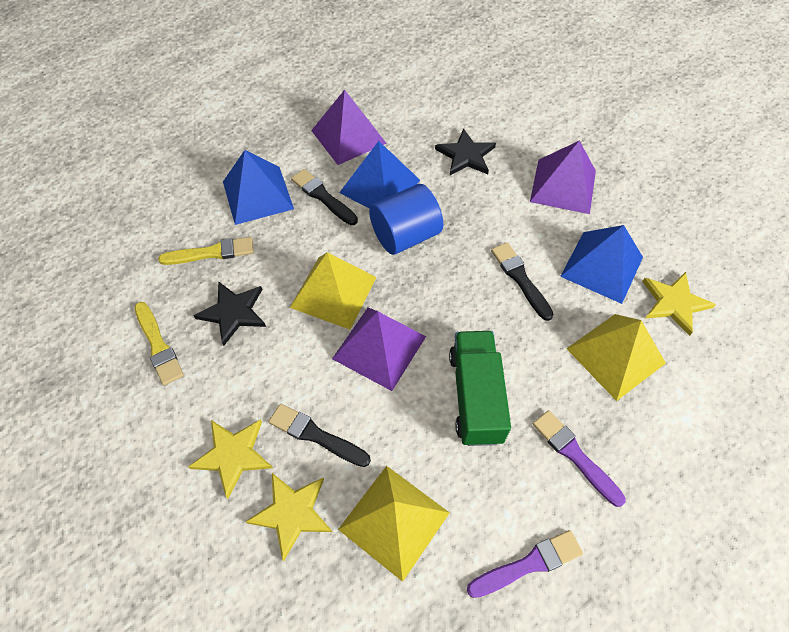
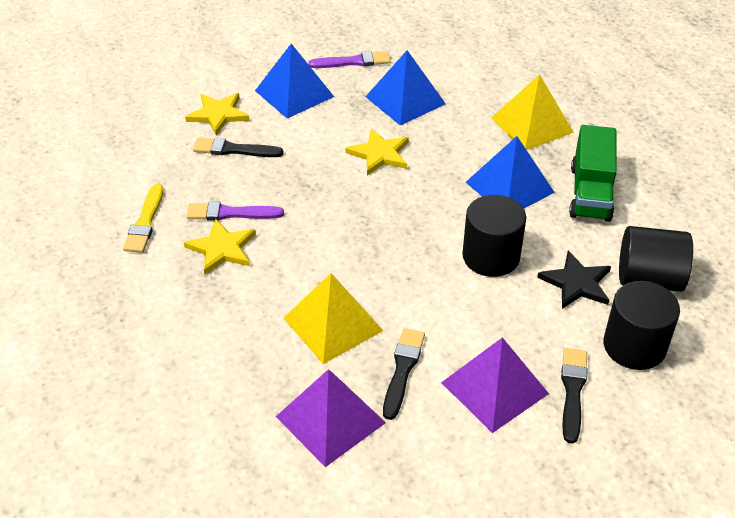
black cylinder: none = 0 -> [462,195,526,277] [603,281,680,370] [619,226,693,292] = 3
black star: [193,282,266,346] [435,128,496,175] = 2 -> [537,251,611,309] = 1
blue cylinder: [369,184,443,255] = 1 -> none = 0
purple pyramid: [311,90,387,165] [332,307,426,391] [530,140,596,214] = 3 -> [276,369,386,467] [441,337,549,433] = 2
yellow brush: [135,302,184,386] [158,237,254,265] = 2 -> [123,184,163,253] = 1
yellow pyramid: [290,252,377,329] [338,466,450,582] [566,314,666,401] = 3 -> [283,273,383,364] [491,74,574,150] = 2

